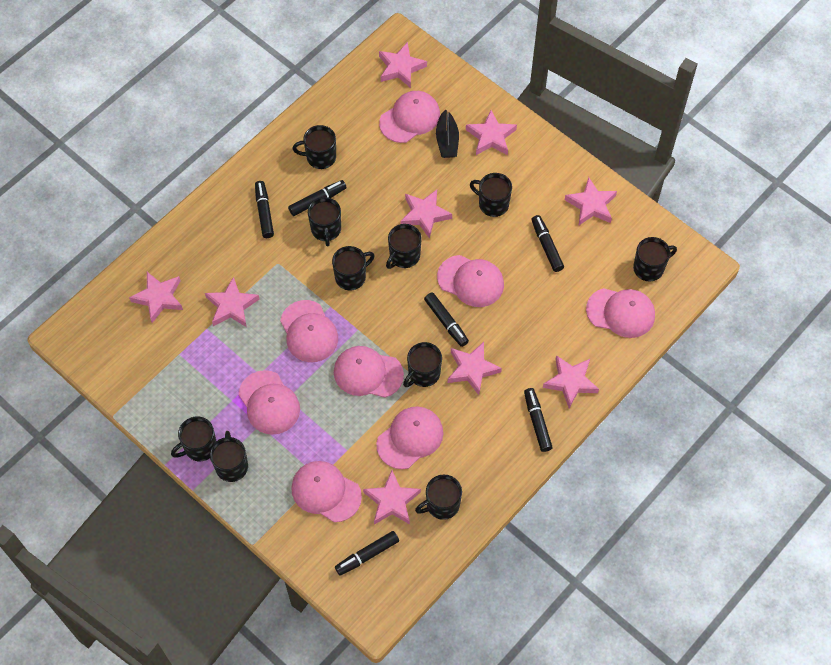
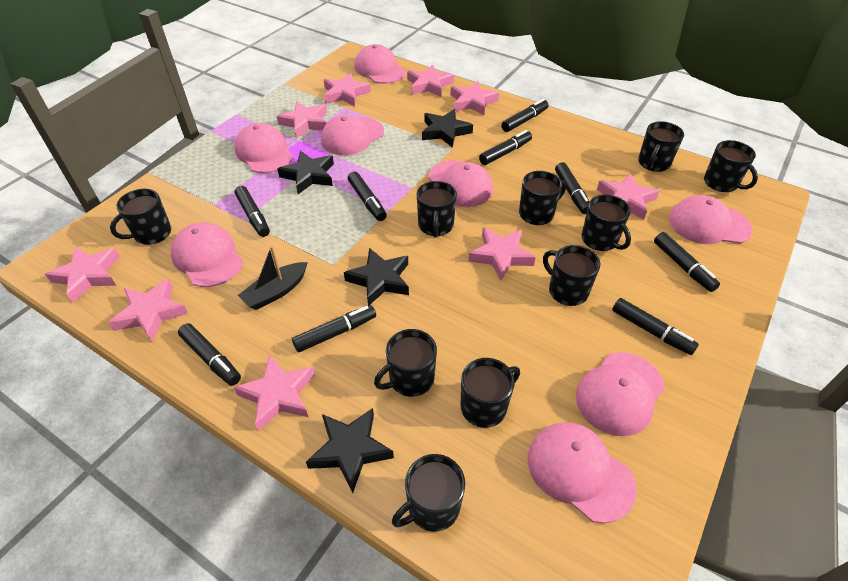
black marker: [255,181,274,238] [288,180,347,216] [335,531,399,576] [424,292,469,347] [524,388,553,452] [532,215,564,272] = 6 -> [178,323,241,386] [235,186,270,237] [292,305,376,353] [348,171,387,221] [479,130,532,165] [501,99,549,132] [555,162,589,214] [612,298,699,355] [654,232,720,292] = 9
black star: none = 0 -> [277,151,334,194] [306,408,394,493] [344,248,409,306] [422,109,473,148] = 4

